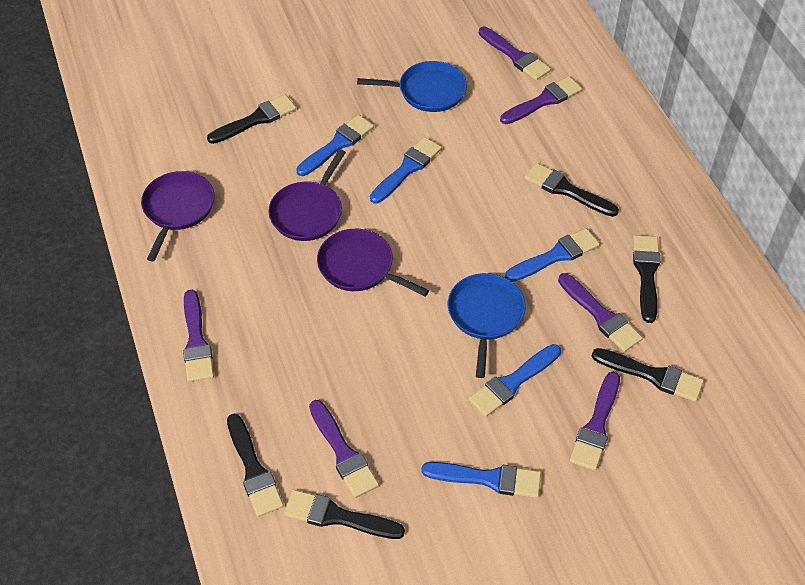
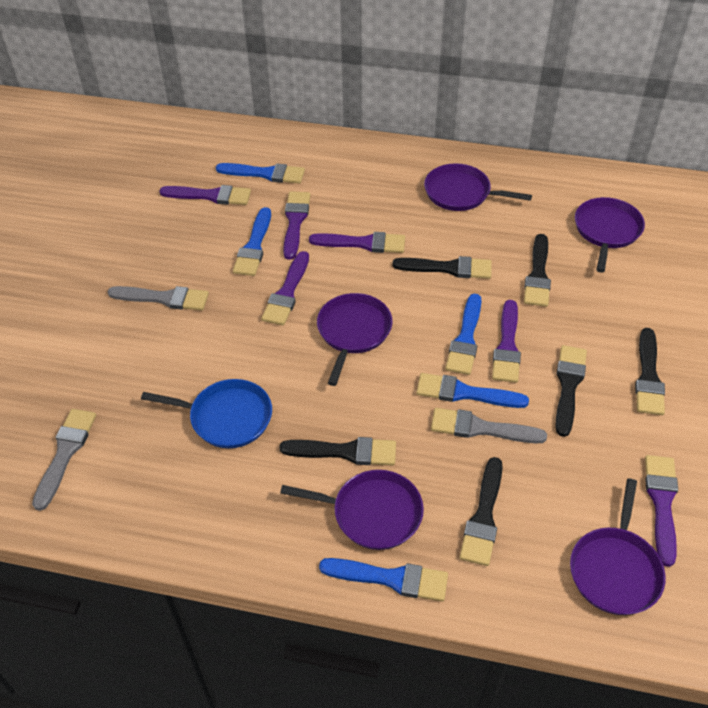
blue pan: [357,61,467,112] [448,273,526,378] = 2 -> [141,379,272,448] = 1
grey brush: none = 0 -> [32,409,96,511] [108,286,209,310] [431,408,547,443] = 3
purple pan: [141,171,215,261] [268,149,346,241] [317,229,429,296] = 3 -> [280,470,424,550] [317,293,393,386] [424,163,532,211] [570,478,666,615] [575,197,645,273] = 5

